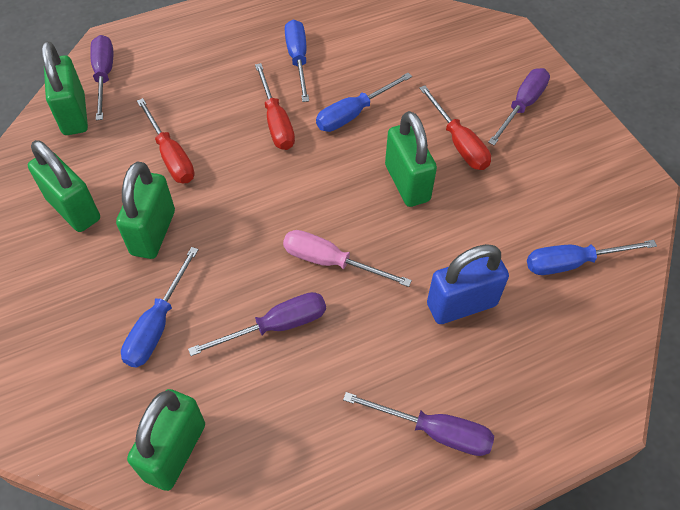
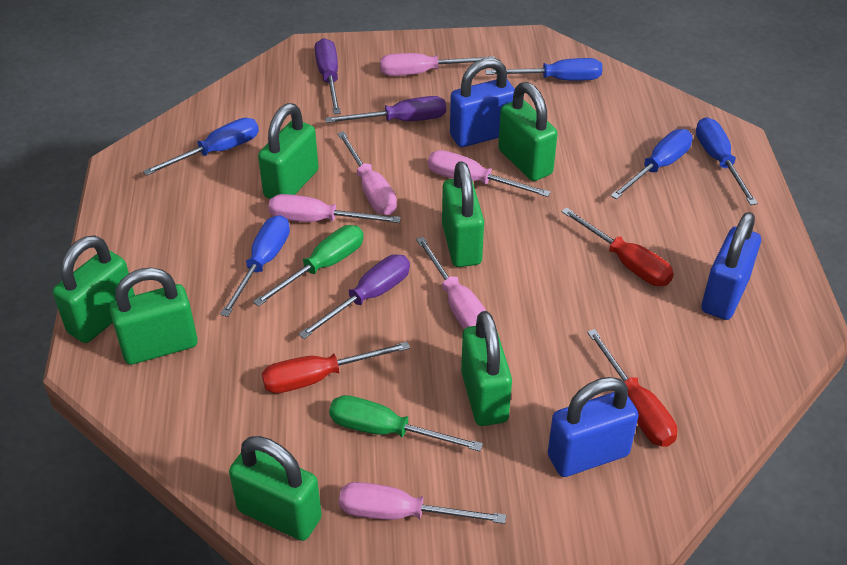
blue padlock: [427,244,509,324] = 1 -> [450,58,515,147] [548,377,639,477] [701,212,761,320] = 3
blue screwdriver: [121,247,199,367] [285,19,309,102] [316,73,412,132] [527,240,657,275] = 4 -> [143,118,259,176] [220,215,290,317] [485,58,602,81] [610,129,693,199] [696,117,758,205] = 5
green padlock: [28,140,100,232] [41,41,88,135] [116,161,175,259] [127,389,205,491] [385,111,437,207] = 5 -> [53,235,135,343] [109,267,198,365] [229,436,322,541] [258,103,318,199] [442,161,484,267] [461,311,512,426] [498,82,558,181] = 7
green screwdriver: none = 0 -> [253,225,364,307] [329,395,483,451] = 2
pink screwdriver: [283,230,412,287] = 1 -> [268,194,401,223] [337,131,397,215] [339,482,506,524] [380,53,495,76] [416,237,486,329] [428,150,551,197] = 6
purple screwdriver: [90,35,113,120] [188,292,326,356] [343,392,494,456] [488,68,550,145] = 4 -> [298,254,410,339] [315,38,341,114] [325,96,446,123] = 3

